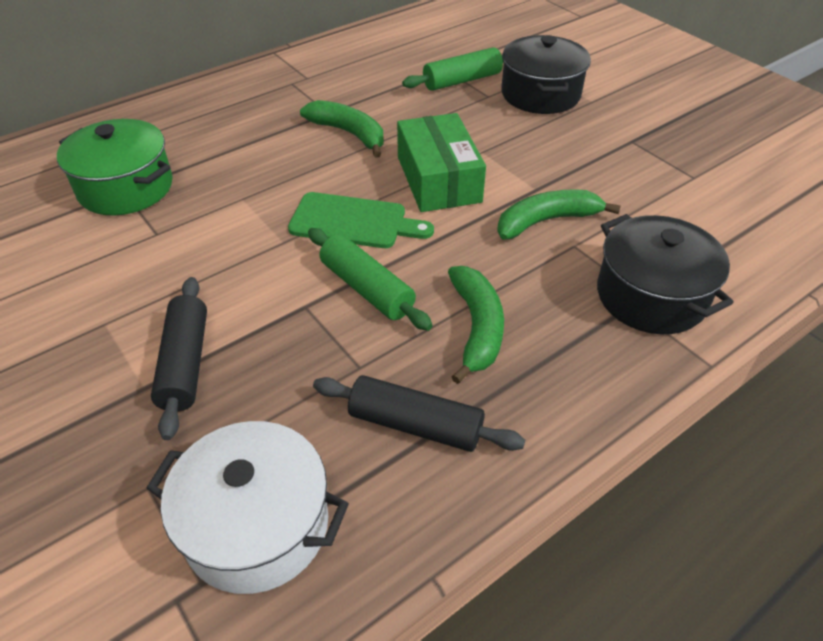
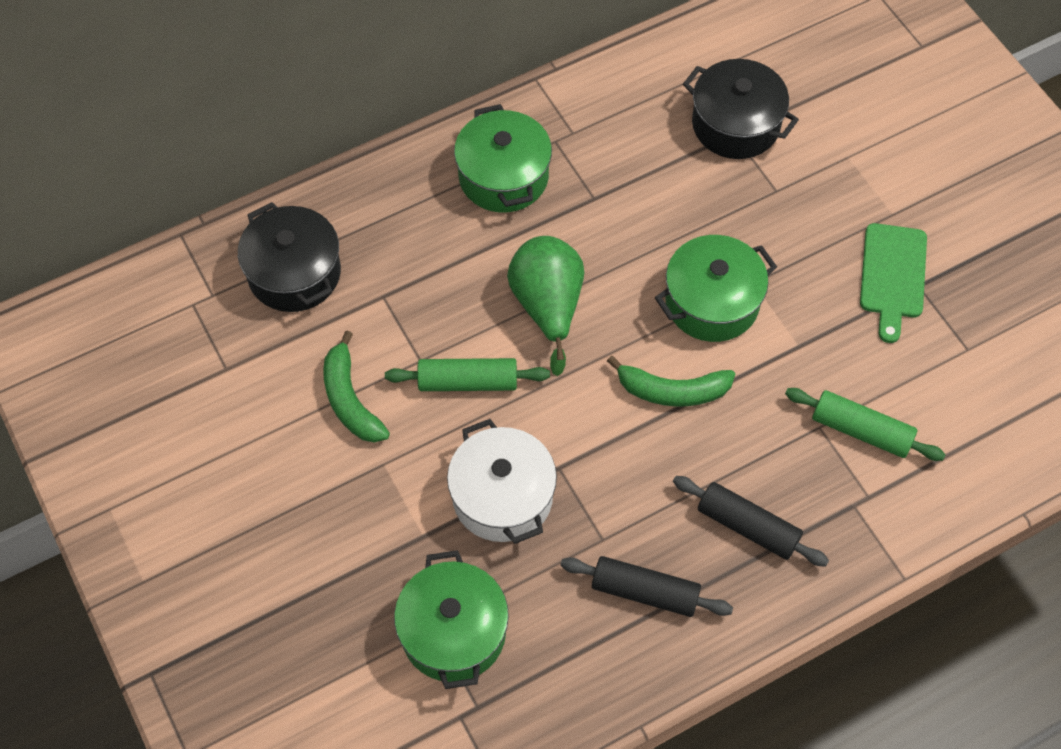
green banana: [300,100,384,158] [448,266,504,384] [497,189,621,240] = 3 -> [323,330,390,443] [607,356,735,407] = 2
green box: [397,113,486,212] = 1 -> none = 0
green pear: none = 0 -> [507,236,585,376] = 1
green pot: [57,119,173,216] = 1 -> [394,550,509,689] [454,104,552,213] [655,235,777,342] = 3

